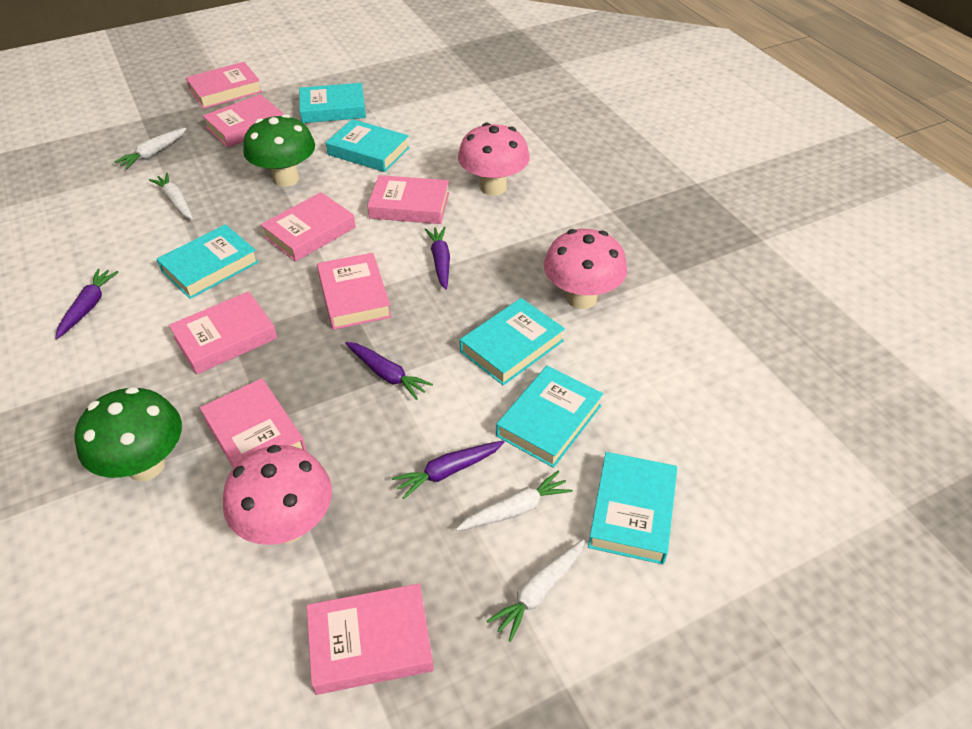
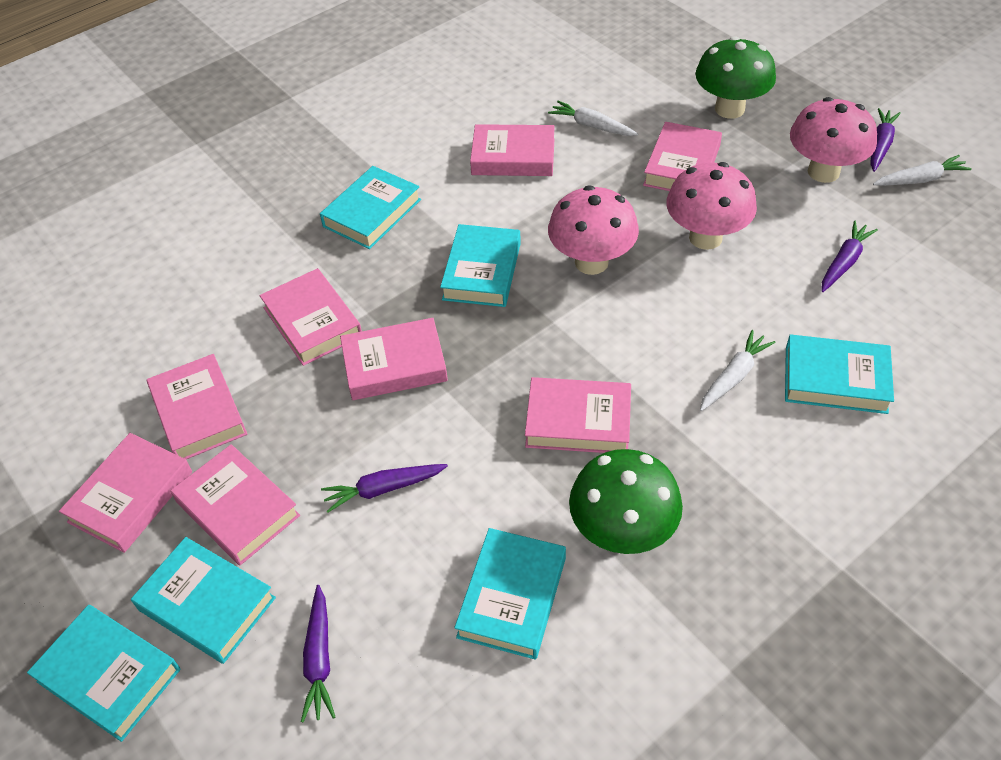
white carrot: [114,128,186,169] [149,173,193,219] [456,470,573,531] [487,539,585,642] = 4 -> [548,101,638,136] [700,330,775,411] [873,155,972,186] = 3

